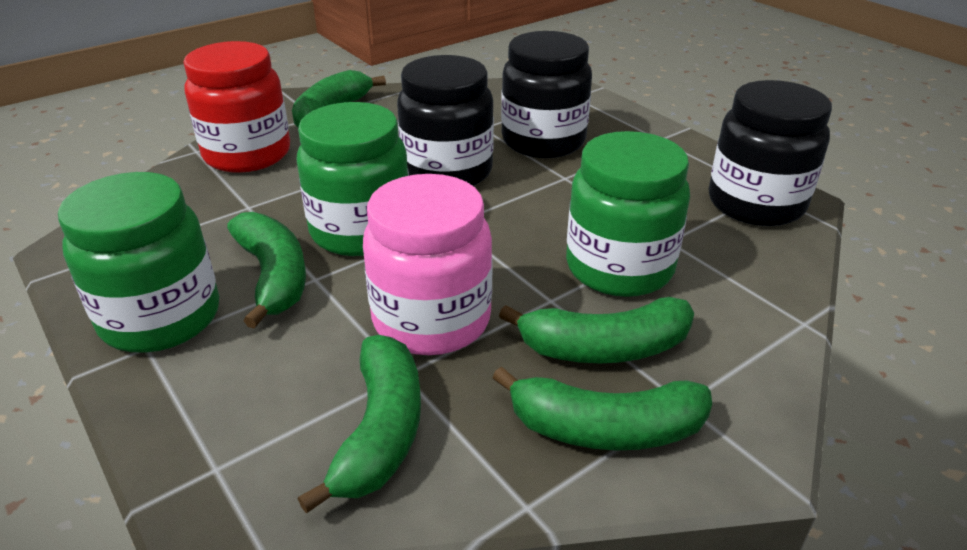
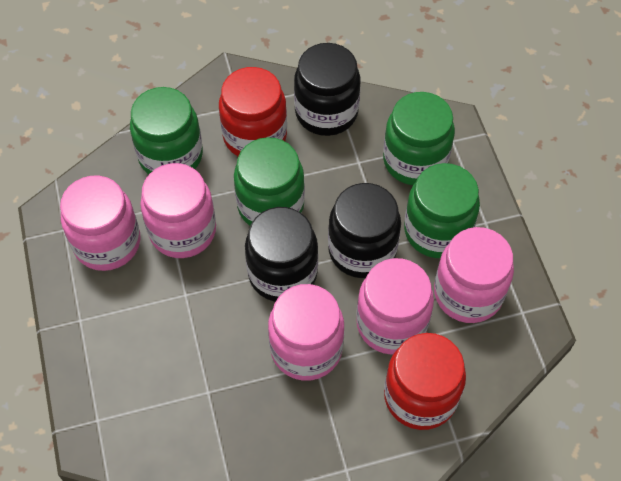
green banana: [227,212,306,329] [292,70,386,128] [298,335,421,514] [492,367,712,450] [499,297,694,363] = 5 -> none = 0
green jar: [58,172,219,353] [296,102,409,256] [566,131,690,297] = 3 -> [130,87,203,175] [234,137,305,226] [383,92,455,185] [404,163,480,258] = 4
pink jar: [363,174,493,355] = 1 -> [60,176,140,271] [140,163,216,258] [268,284,344,381] [356,258,434,355] [434,227,514,323] = 5
red jar: [183,41,290,173] = 1 -> [219,67,287,156] [384,333,466,430] = 2

